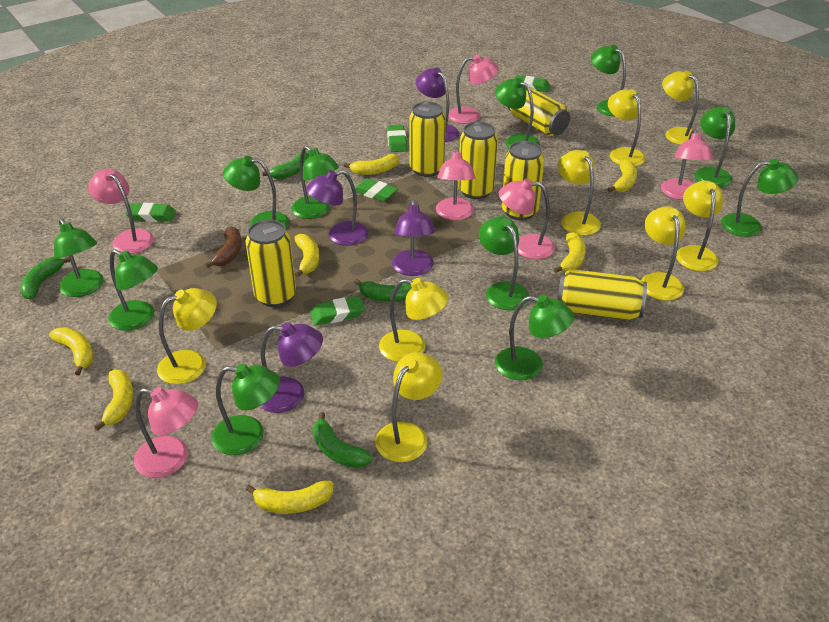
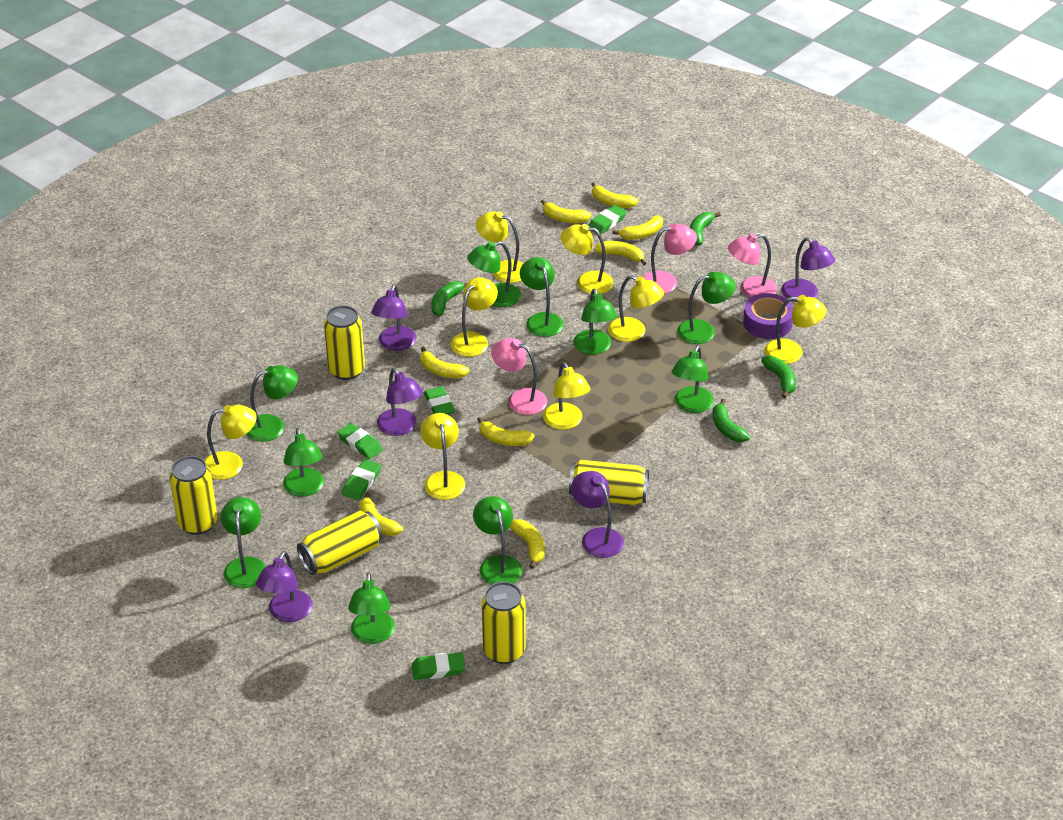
brown banana: [205,226,242,268] = 1 -> none = 0
green lamp: [54,219,104,297] [108,249,158,331] [211,364,280,455] [223,156,289,229] [291,146,339,219] [479,216,529,310] [495,78,540,148] [495,295,574,381] [591,45,626,116] [695,107,735,188] [721,159,798,237] = 11 -> [221,497,266,588] [246,365,298,442] [283,428,324,497] [348,572,395,644] [467,241,521,307] [473,496,522,585] [520,257,563,337] [573,288,617,355] [672,346,714,413] [677,272,736,344] = 10
pink lamp: [88,169,154,254] [134,387,198,478] [436,148,475,220] [448,55,499,124] [499,178,555,259] [661,129,713,200] = 6 -> [491,338,547,415] [643,224,697,294] [728,233,777,298] = 3
purple lamp: [259,322,323,413] [306,170,369,246] [392,199,435,276] [416,68,459,142] = 4 -> [256,551,312,622] [371,285,416,351] [377,368,423,436] [571,471,624,558] [781,237,835,302] = 5
purple tape: none = 0 -> [743,293,793,339] = 1
yellow banana: [49,327,93,375] [94,370,133,431] [246,481,334,514] [294,234,319,278] [344,154,399,175] [554,232,586,273] [607,160,637,192] = 7 -> [359,492,403,536] [420,347,469,379] [477,417,534,446] [510,519,545,569] [541,199,591,223] [591,182,639,208] [594,241,647,265] [612,215,663,240] = 8
yellow can: [246,220,296,307] [409,102,446,177] [458,122,498,199] [502,141,545,220] [508,87,570,136] [557,269,647,320] = 6 -> [170,456,217,535] [297,511,382,575] [324,305,365,380] [482,582,526,664] [569,460,649,505] = 5

